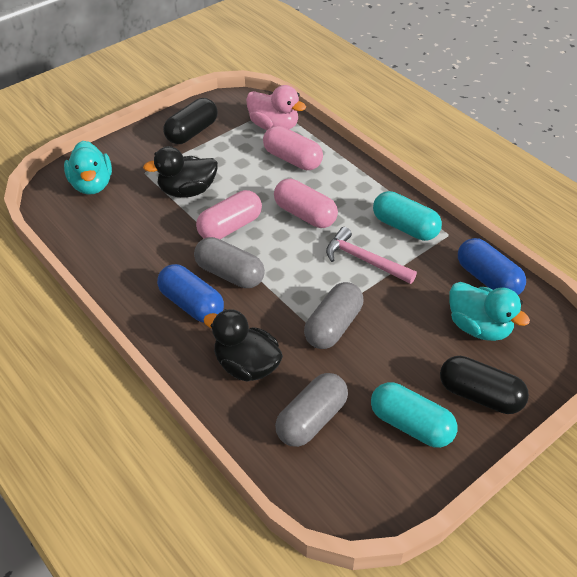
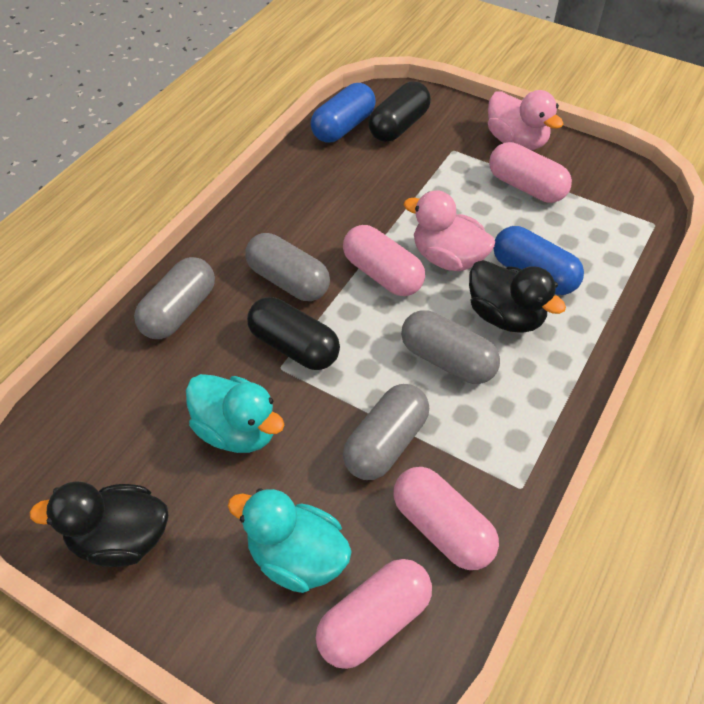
grey capsule: [194,237,265,288] [275,373,348,447] [304,282,363,349] = 3 -> [134,257,215,339] [245,233,330,301] [343,384,429,480] [401,310,500,384] = 4
pink capsule: [196,190,262,239] [263,126,323,170] [274,179,338,228] = 3 -> [316,559,432,669] [343,225,425,296] [394,467,499,570] [489,142,572,203] = 4
pink duck: [246,85,306,130] = 1 -> [404,190,495,271] [488,90,563,150] = 2
pink hammer: [326,227,417,284] = 1 -> none = 0
turquoise capsule: [371,382,457,448] [373,191,442,241] = 2 -> none = 0

